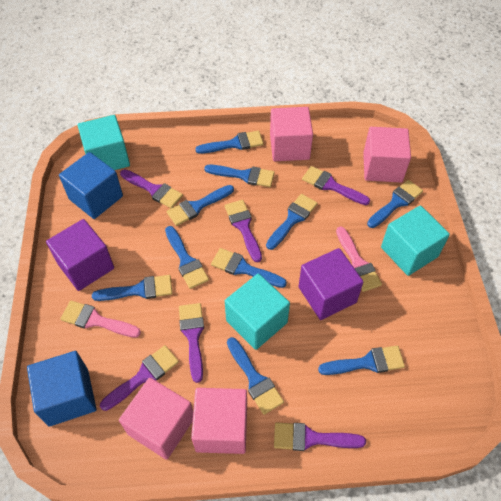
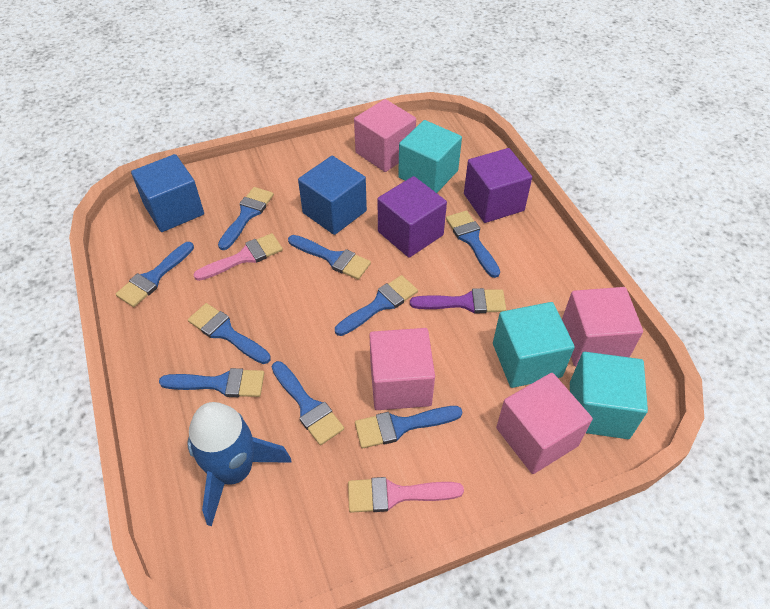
blue brush: [92,275,172,301] [165,226,209,289] [167,185,234,226] [195,131,264,154] [204,165,275,187] [211,248,287,288] [227,337,284,415] [266,194,318,250] [318,346,405,375] [367,180,423,228] = 10 -> [116,242,194,307] [159,368,264,397] [188,303,271,364] [218,187,274,250] [272,361,344,445] [288,235,371,280] [335,275,418,336] [355,406,462,449] [446,211,500,278] = 9
blue rocket: none = 0 -> [187,402,292,526] = 1
purple brush: [100,345,179,411] [120,169,183,208] [179,303,204,383] [225,200,262,262] [274,422,366,451] [302,166,370,205] = 6 -> [410,288,506,313] = 1

